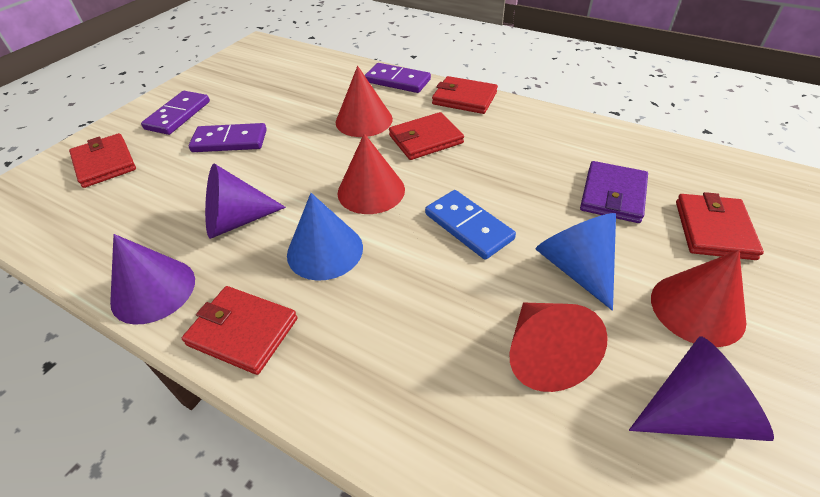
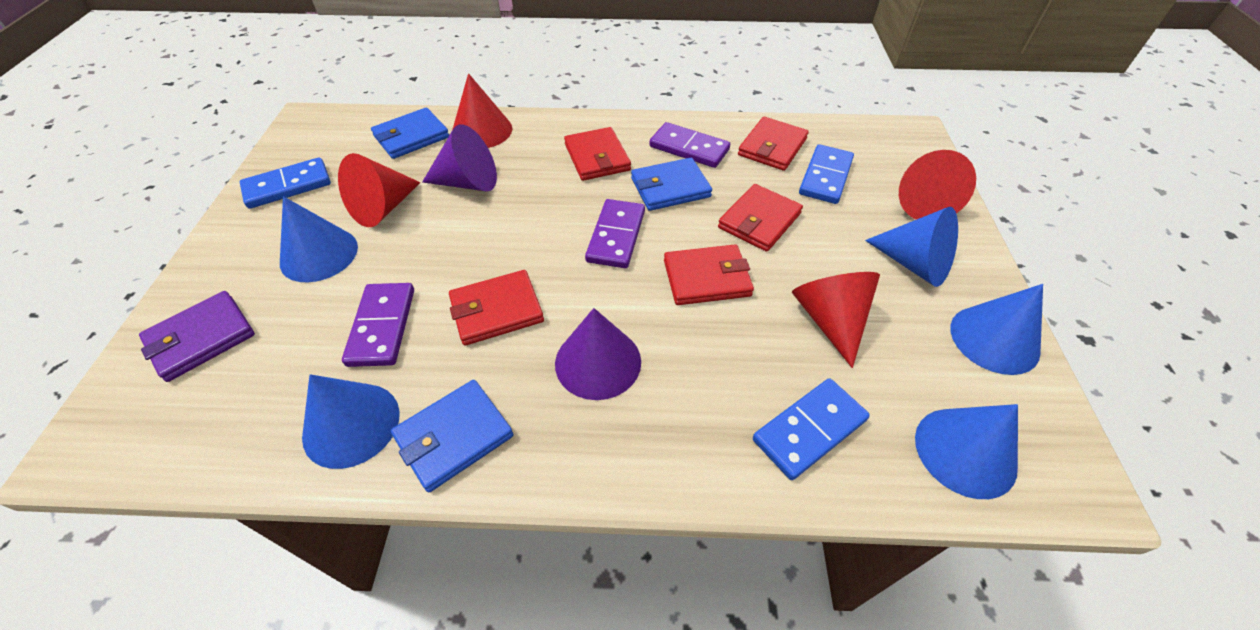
blue cone: [287,193,363,281] [536,213,616,311] = 2 -> [280,196,358,282] [302,374,400,469] [865,207,958,287] [915,404,1018,499] [950,284,1043,375] = 5
blue domino: [425,190,516,260] = 1 -> [240,157,331,209] [753,378,870,480] [799,144,854,204] = 3
blue wallet: none = 0 -> [371,107,449,159] [391,380,514,492] [631,158,712,211] = 3
purple cone: [110,234,195,325] [205,163,286,239] [629,336,774,441] = 3 -> [422,124,497,191] [555,308,641,400] = 2

